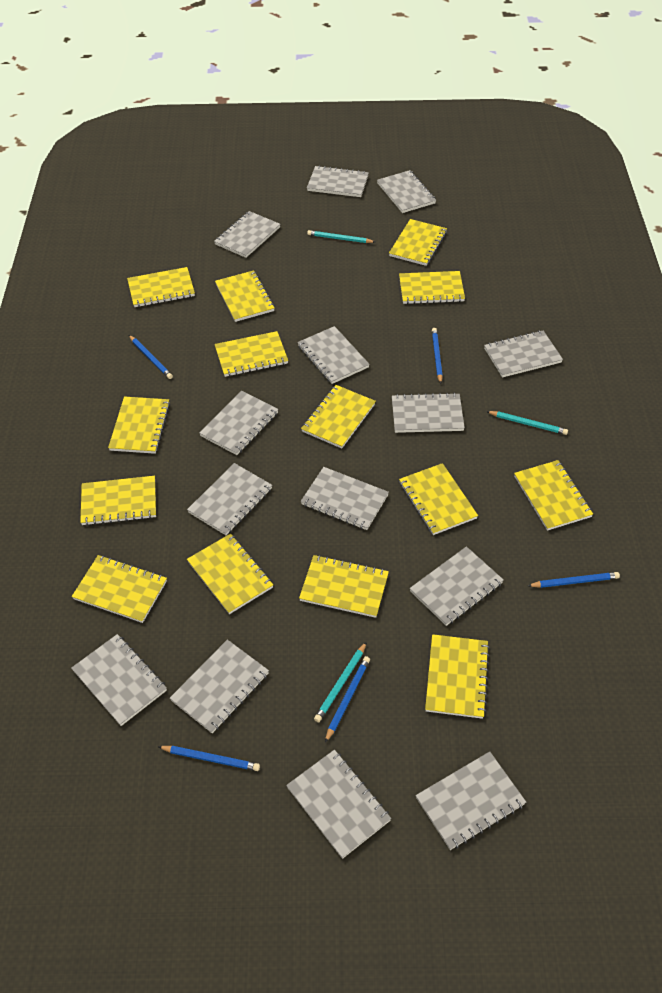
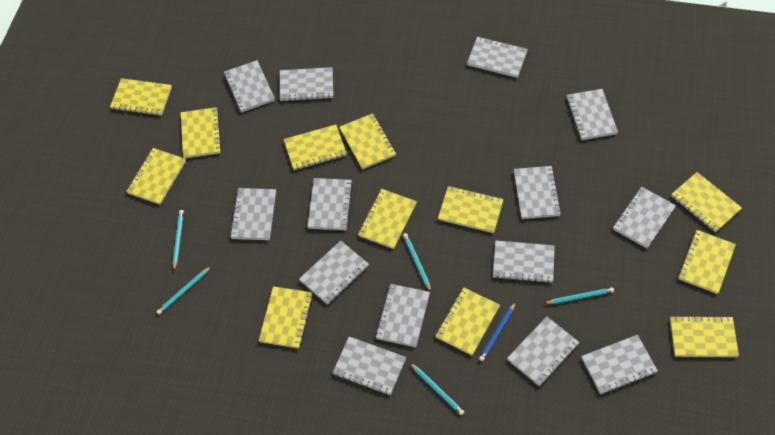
blue pencil: [129,335,173,379] [158,746,260,771] [325,656,370,743] [432,328,443,384] [528,572,620,588] = 5 -> [479,302,516,361] = 1
turquoise pencil: [307,230,375,243] [314,642,367,722] [486,411,568,435] = 3 -> [156,266,211,315] [173,210,184,271] [403,233,431,292] [410,363,464,415] [544,287,614,304] = 5
yellow notebook: [72,555,167,623] [80,476,156,526] [108,396,170,454] [127,267,195,307] [187,534,273,614] [215,270,275,322] [215,331,288,377] [299,555,389,618] [301,385,376,449] [389,219,447,266] [399,271,465,304] [399,463,478,535] [425,634,490,719] [514,460,593,531] = 14 -> [110,78,172,116] [126,148,186,205] [181,107,222,158] [259,286,313,349] [284,125,347,170] [340,113,396,170] [358,189,417,249] [436,287,500,355] [438,186,504,233] [670,316,739,357] [671,172,742,232] [678,230,736,294] = 12

